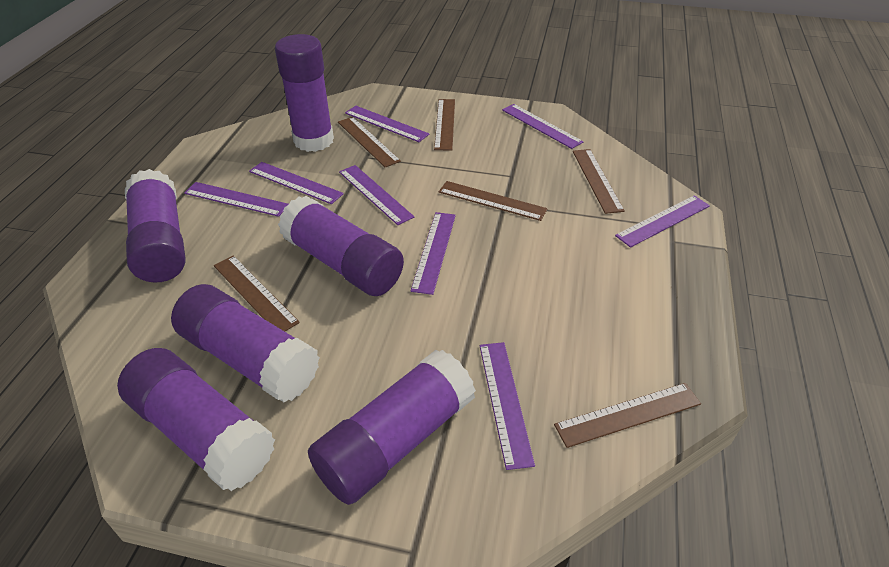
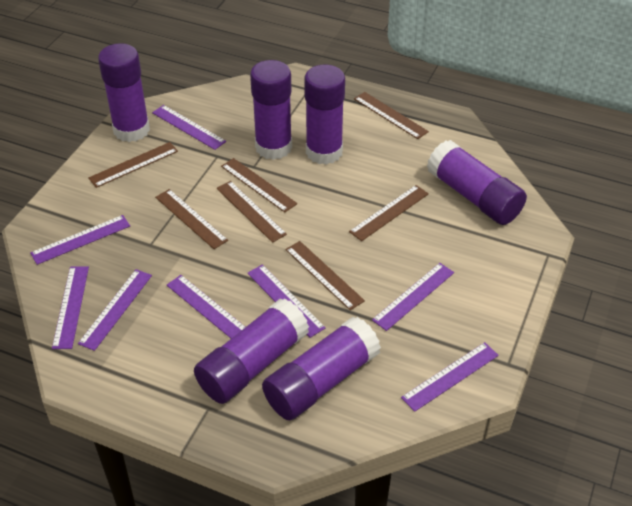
brown ruler: [214,255,300,331] [338,117,401,167] [434,99,455,151] [439,181,548,221] [554,383,701,448] [573,149,625,214] = 6 -> [88,142,178,188] [155,189,228,249] [216,181,287,243] [221,158,297,212] [286,241,365,310] [349,185,429,241] [354,92,429,139] = 7

